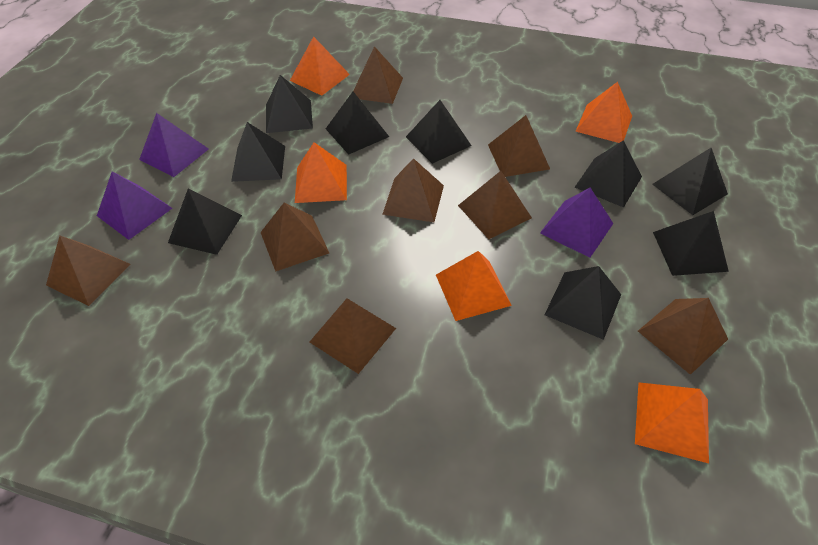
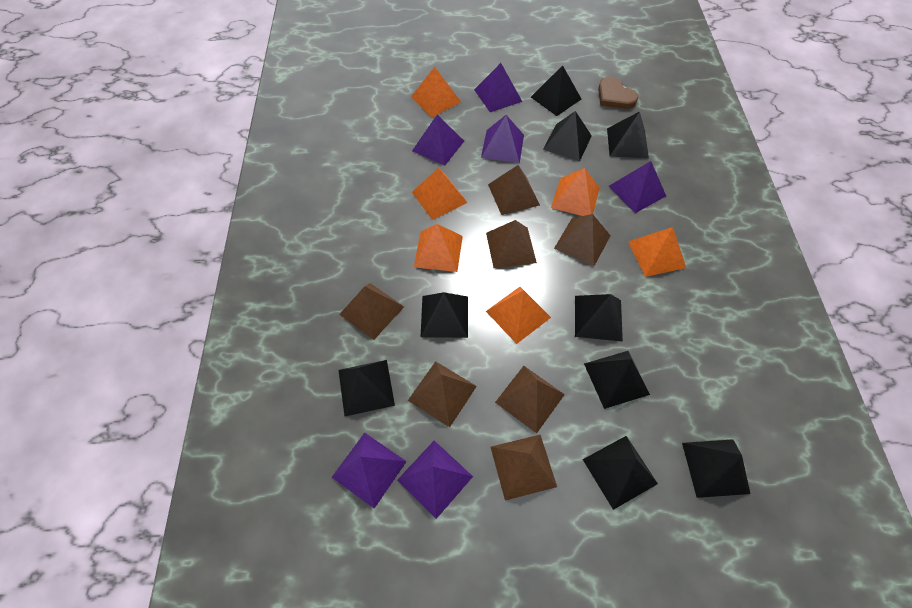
brown heart: none = 0 -> [598,77,638,109] = 1
brown pyramid: [46,236,130,306] [261,202,329,272] [310,299,396,374] [353,46,403,104] [382,158,444,222] [458,171,532,239] [488,115,550,177] [638,298,728,375] = 8 -> [339,283,404,340] [408,361,477,427] [486,220,537,268] [488,165,540,215] [491,435,557,501] [495,366,565,433] [554,214,611,267] = 7
orange pyramid: [290,36,350,96] [295,142,347,203] [436,251,512,321] [575,82,632,143] [635,382,709,464] = 5 -> [411,67,461,117] [412,168,467,220] [414,224,463,272] [486,287,551,344] [551,168,600,216] [628,227,686,277] = 6
purple pyramid: [97,172,172,240] [139,113,208,177] [540,188,614,258] = 3 -> [332,433,407,508] [397,441,473,519] [412,115,464,166] [474,63,522,112] [481,115,524,163] [609,161,666,213] = 6

